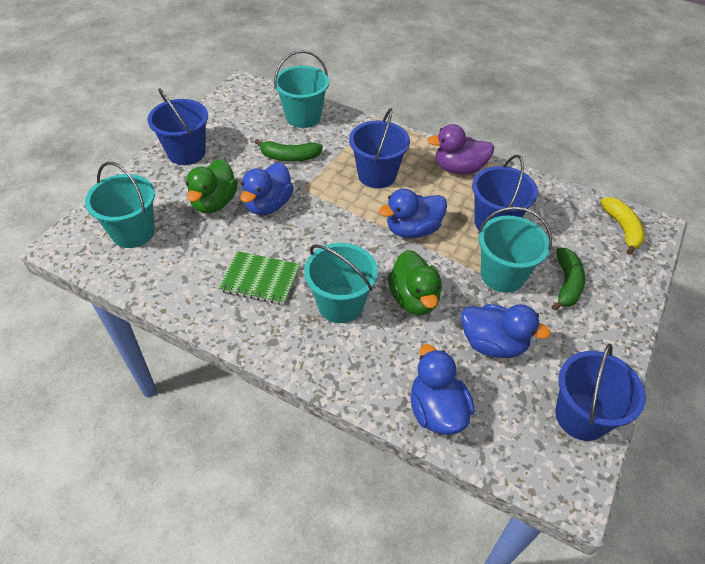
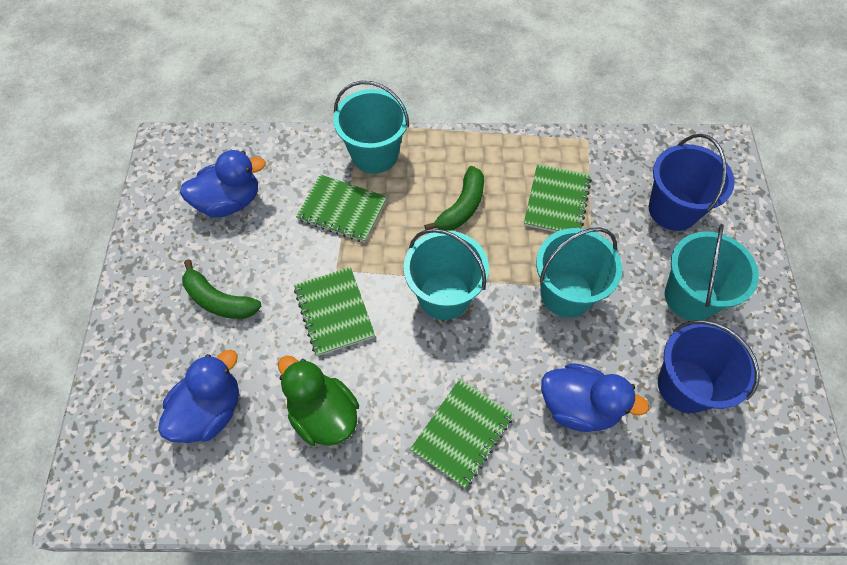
blue bucket: [148,88,208,165] [349,108,410,188] [472,155,538,230] [555,344,646,441] = 4 -> [649,134,734,231] [658,320,760,413] = 2
blue duck: [240,162,294,215] [379,189,447,238] [410,344,474,435] [461,304,551,358] = 4 -> [158,350,239,443] [180,150,266,217] [541,363,649,432] = 3
green duck: [186,159,238,213] [388,250,442,315] = 2 -> [278,356,359,446] = 1
green notebook: [218,251,300,305] = 1 -> [294,267,375,356] [296,174,387,243] [410,379,514,488] [524,164,591,232] = 4
purple duck: [427,124,494,174] = 1 -> none = 0
yellow banana: [600,197,645,255] = 1 -> none = 0

